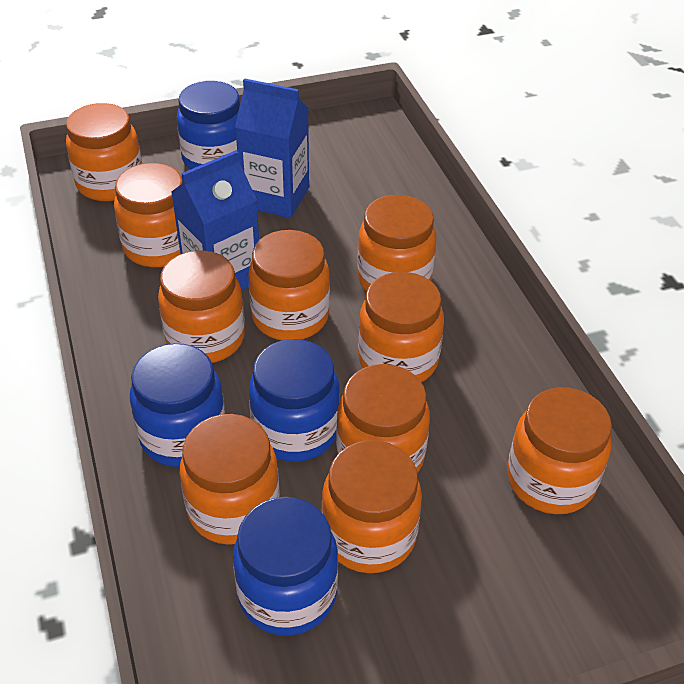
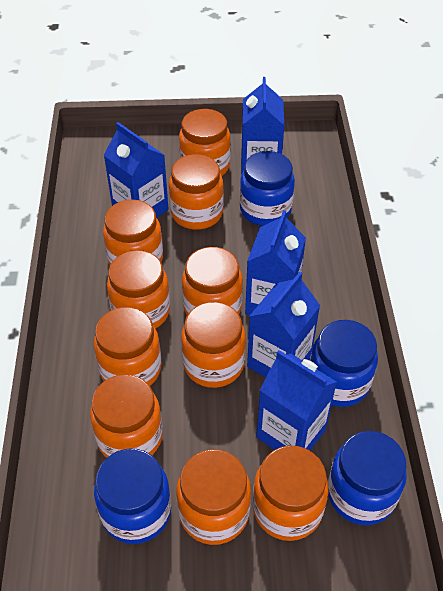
blue carton: [171,150,259,291] [235,78,309,218] = 2 -> [104,122,169,218] [241,77,284,175] [245,210,306,315] [247,272,320,377] [257,350,337,451] = 5

